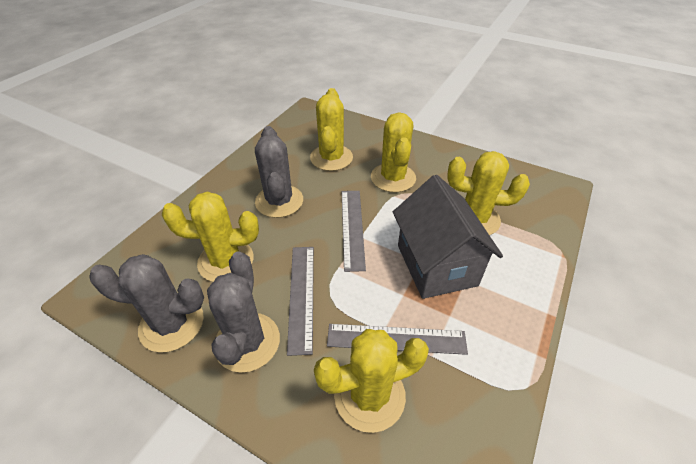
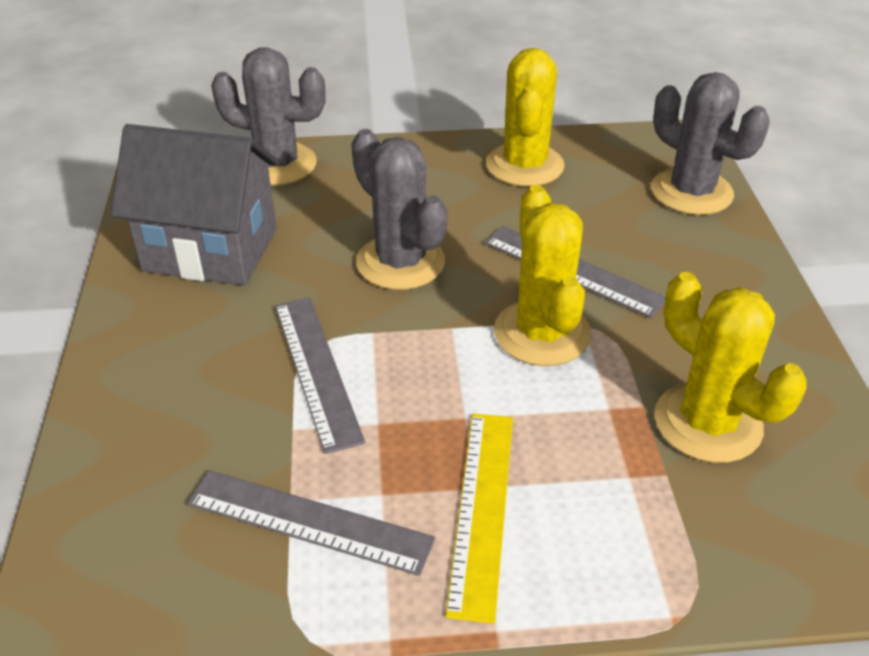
yellow cactus: [161,192,259,282] [310,88,353,171] [314,329,429,433] [371,112,416,192] [447,151,530,235] = 5 -> [486,48,565,187] [494,185,591,366] [655,272,807,463] = 3
yellow ruler: none = 0 -> [445,414,513,624] = 1

